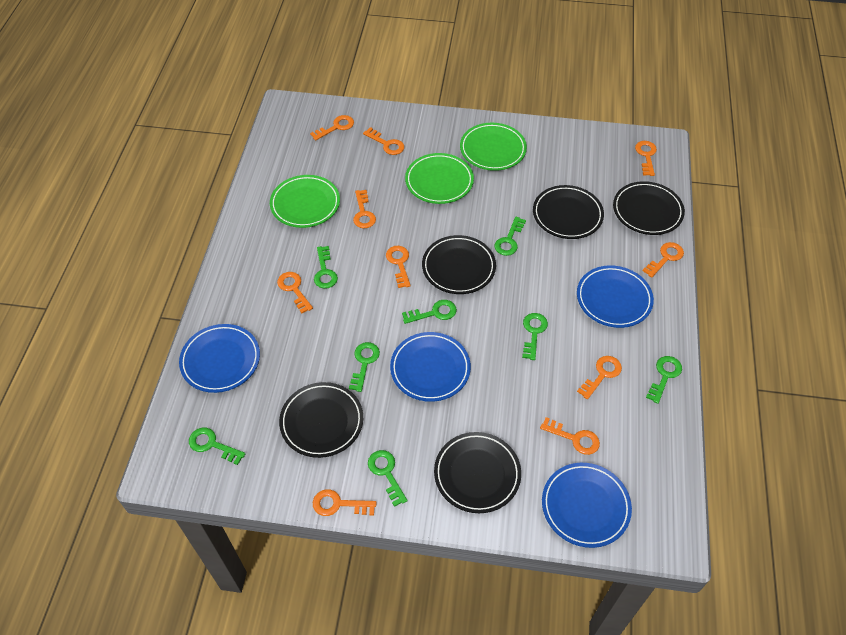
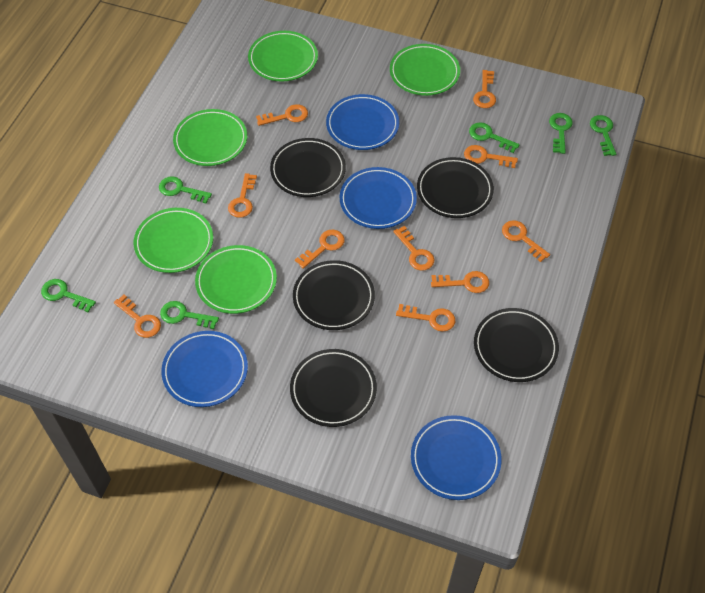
green key: [189,428,246,465] [314,246,338,289] [349,342,380,392] [368,450,408,507] [402,300,457,324] [495,217,526,256] [522,313,548,360] [646,356,682,404] = 8 -> [41,279,96,312] [159,176,212,203] [160,301,219,329] [469,122,520,153] [549,113,573,154] [590,115,616,156] = 6
green plate: [270,175,340,228] [405,153,474,204] [460,123,527,171] = 3 -> [134,208,213,273] [173,109,247,166] [195,245,277,314] [248,31,318,82] [390,44,460,96] = 5

